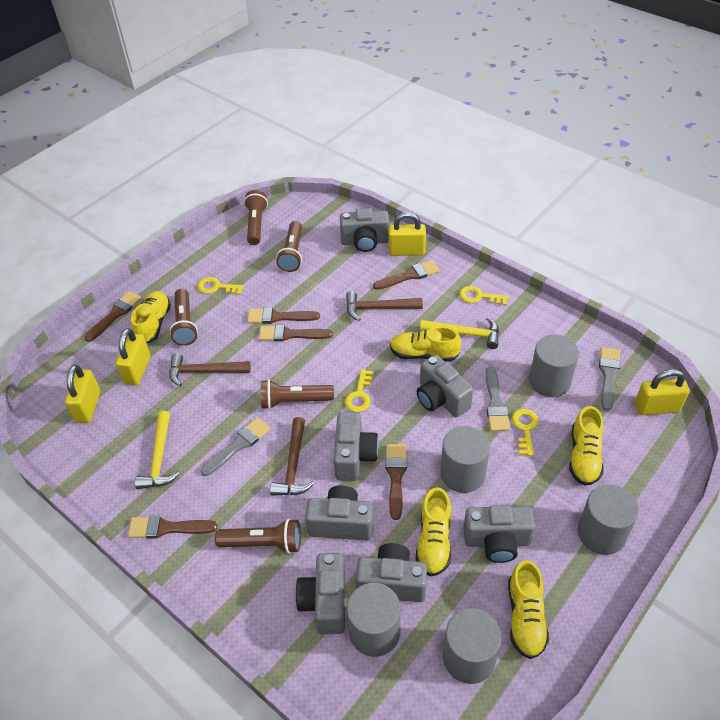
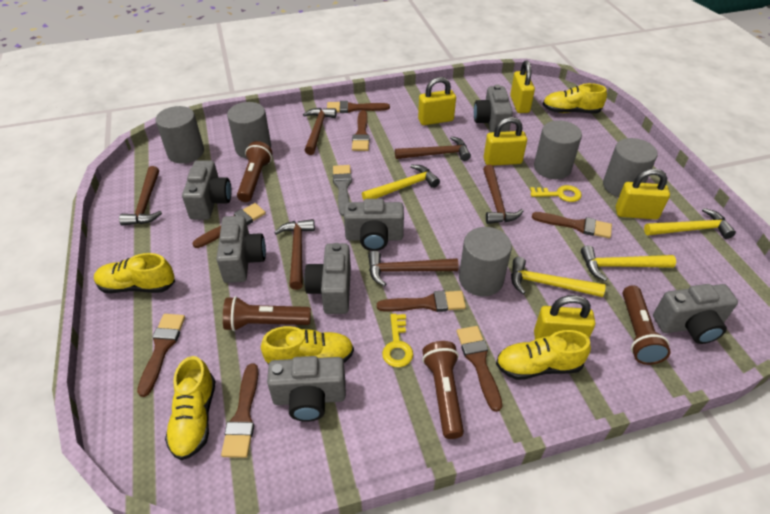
brown brush: [85,291,142,342] [128,516,218,539] [247,307,320,324] [259,325,333,341] [373,260,440,290] [385,444,407,520] = 6 -> [137,314,185,397] [193,203,266,248] [221,364,258,458] [327,101,390,113] [352,110,370,151] [377,291,466,312] [457,326,502,412] [532,212,612,238] = 8
brown flashlight: [169,289,198,346] [215,519,301,554] [244,190,268,245] [261,379,334,409] [276,221,302,272] = 5 -> [223,296,311,331] [237,141,272,202] [422,341,464,439] [623,285,671,365] = 4
brown hammer: [170,353,251,386] [270,417,314,496] [346,291,423,321] = 3 -> [119,166,162,226] [274,219,315,290] [303,108,337,155] [368,251,459,287] [395,136,471,161] [483,165,523,224] = 6
grey brush: [200,418,270,476] [486,367,510,431] [599,347,620,411] = 3 -> [333,165,352,216] = 1
yellow hammer: [135,411,179,489] [420,317,499,349] = 2 -> [362,165,440,200] [511,257,606,297] [581,245,676,281] [644,208,736,239] = 4
yellow key: [197,277,244,295] [345,369,374,412] [459,286,509,305] [512,409,539,456] = 4 -> [382,314,413,367] [530,185,582,202] = 2
yellow padlock: [65,365,100,423] [116,328,151,385] [388,212,426,256] [635,369,690,415] = 4 -> [418,77,456,125] [484,117,527,166] [510,60,535,113] [534,295,595,340] [616,169,670,220] = 5

